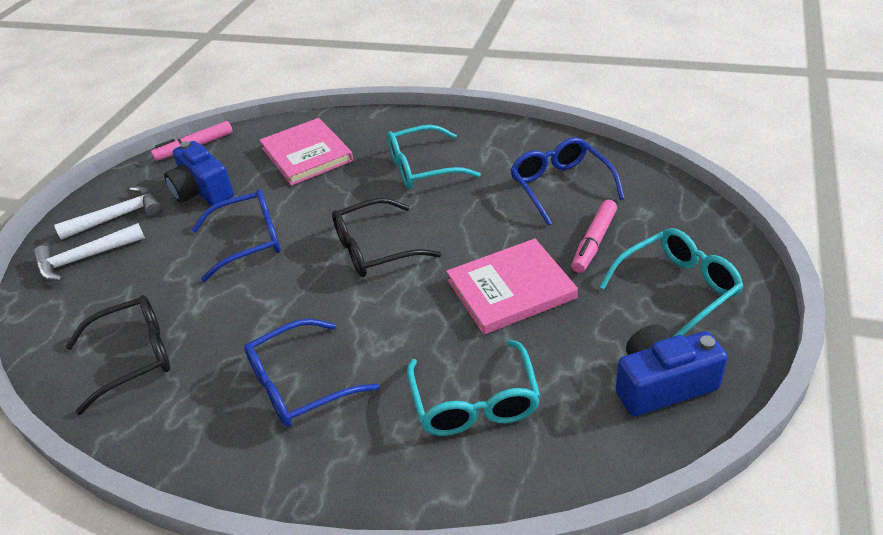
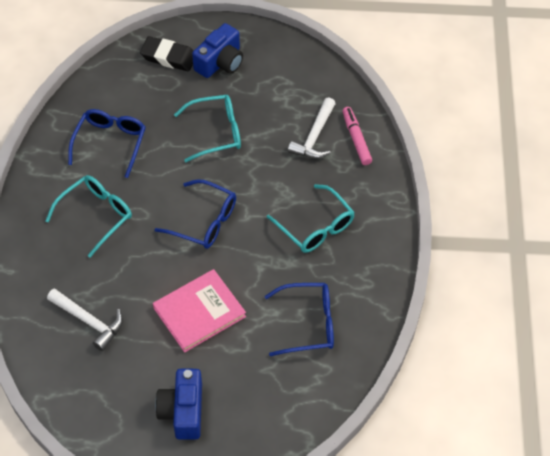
black eraser: none = 0 -> [140,36,193,71] = 1
black glasses: [66,295,171,415] [332,198,442,277] = 2 -> none = 0
pink book: [259,118,353,186] [446,238,578,335] = 2 -> [153,269,246,353] = 1
pink marker: [151,121,232,161] [571,200,617,273] = 2 -> [342,107,372,165] = 1

